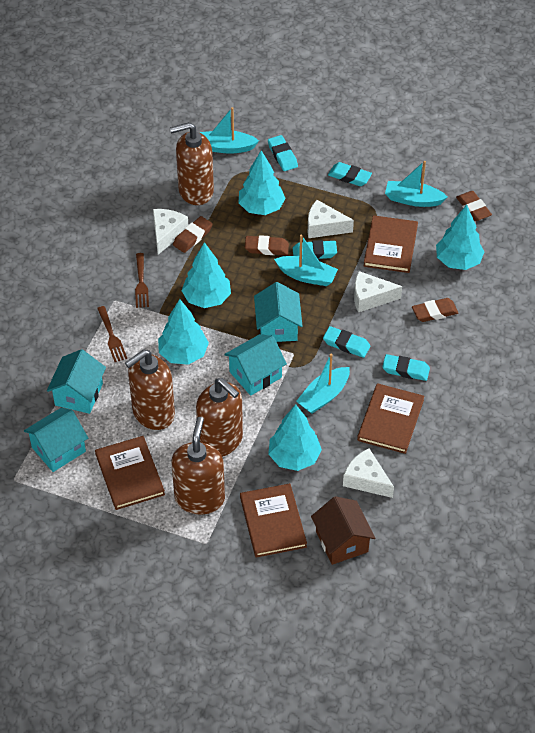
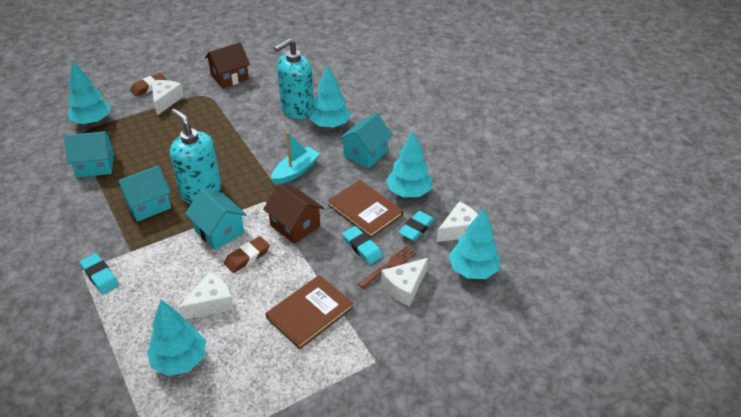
brown book: [95,436,165,510] [240,483,307,558] [357,383,424,454] [364,215,418,273] = 4 -> [266,275,354,349] [328,180,403,238] = 2
brown eraser: [173,216,213,253] [245,235,289,255] [412,298,458,322] [456,191,492,221] = 4 -> [130,73,166,97] [224,236,270,273] = 2
brown fork: [97,306,127,362] [135,253,149,308] = 2 -> [358,245,417,289] = 1
brown house: [311,496,375,565] = 1 -> [205,42,250,88] [263,184,324,244] = 2
brown soap dispenser: [125,349,175,430] [170,122,214,205] [171,417,225,514] [196,378,243,457] = 4 -> none = 0
turquoise boat: [200,107,259,154] [274,235,338,286] [296,353,350,414] [385,161,448,207] = 4 -> [271,132,320,185] = 1
turquoise eraser: [268,135,298,171] [293,240,337,259] [323,326,370,358] [328,162,372,186] [382,354,430,381] = 5 -> [80,253,119,294] [342,226,383,264] [398,211,435,241] = 3
turquoise soap dispenser: none = 0 -> [170,109,221,203] [274,38,314,119] = 2

